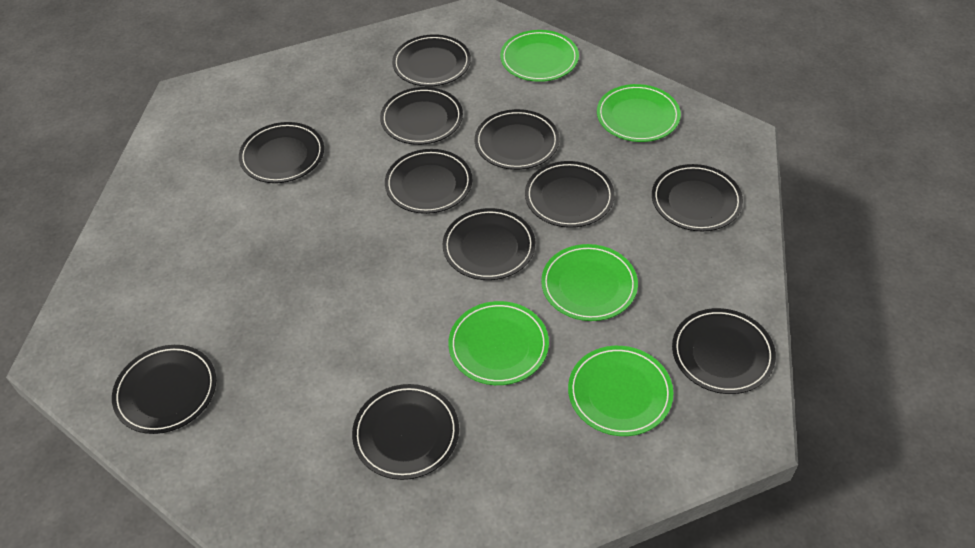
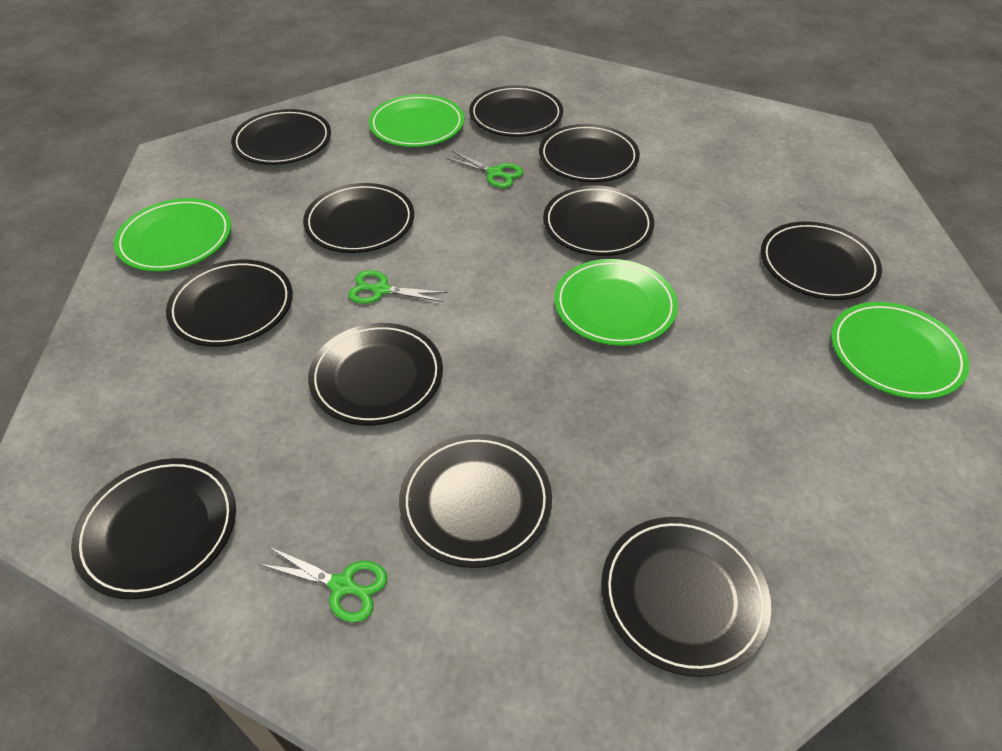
green plate: [448,301,549,385] [500,30,579,82] [541,244,638,321] [568,346,673,436] [597,84,681,142] = 5 -> [114,198,231,271] [369,94,464,147] [554,259,678,346] [831,302,970,399] = 4
green scissors: none = 0 -> [259,546,387,622] [348,270,447,304] [445,151,523,188] = 3

